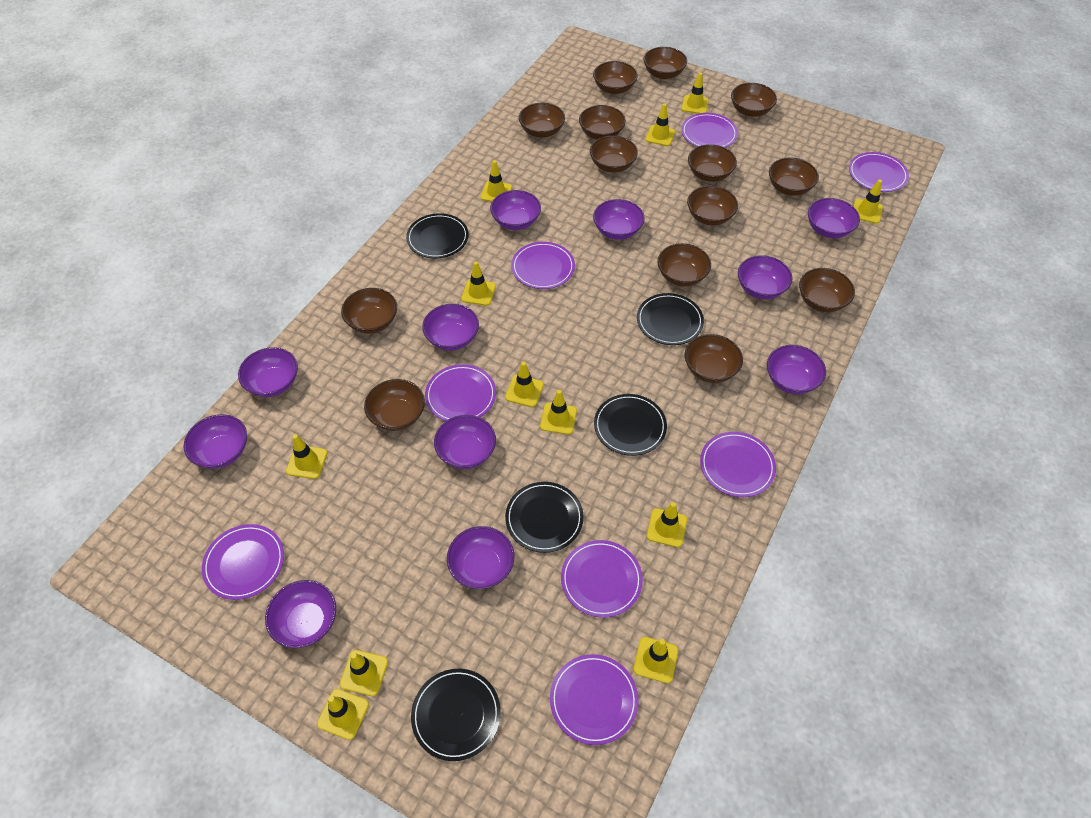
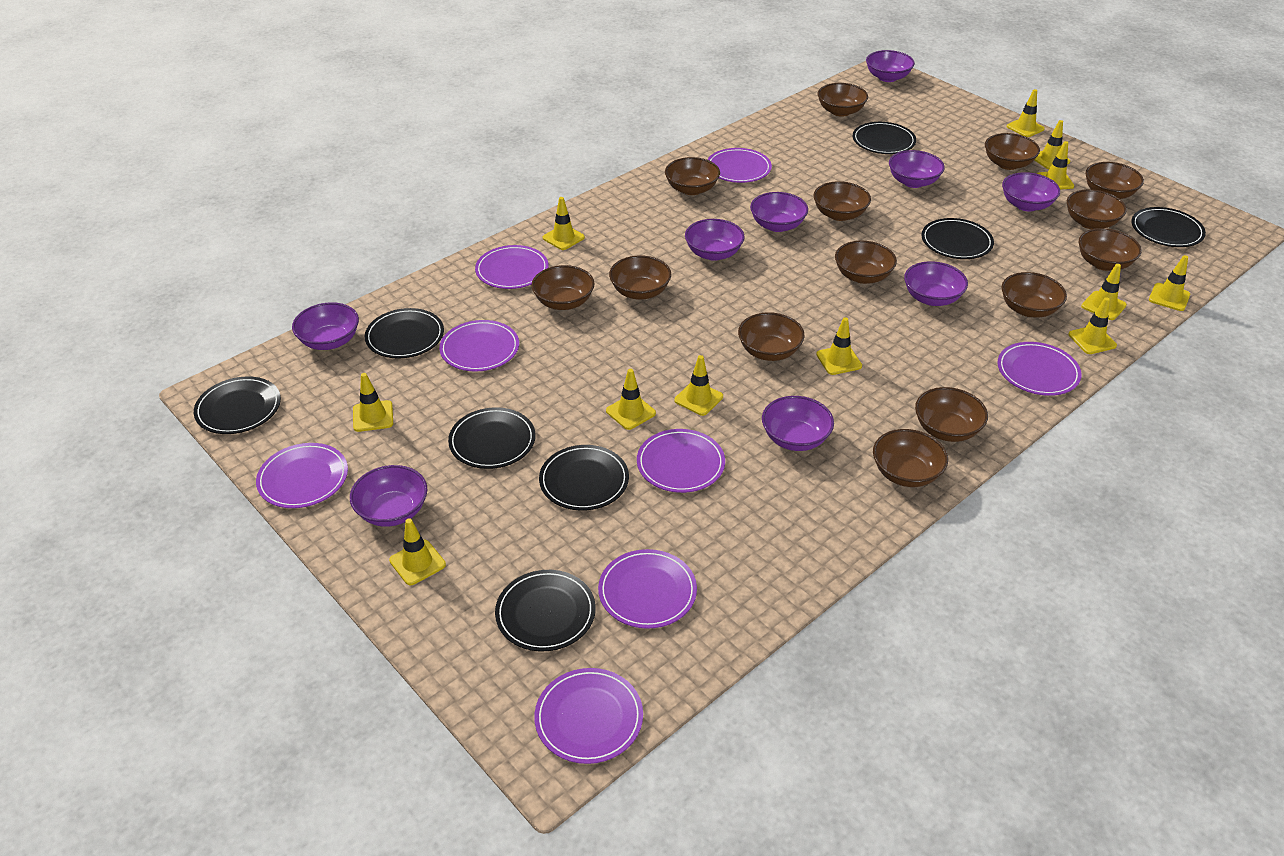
black plate: [406,213,469,258] [411,669,501,761] [505,482,584,553] [594,394,667,456] [637,293,704,345] = 5 -> [194,376,281,434] [365,308,444,358] [448,407,536,469] [495,570,596,651] [539,445,629,511] [853,122,916,154] [921,218,994,259] [1131,207,1206,247] = 8
purple bowl: [184,414,247,469] [238,347,298,397] [265,580,336,648] [422,304,479,351] [434,415,496,469] [447,526,514,589] [490,190,541,230] [593,199,645,240] [738,255,792,299] [767,345,826,394] [808,198,860,238] = 11 -> [292,302,359,350] [350,465,427,527] [685,219,745,261] [750,192,808,232] [762,396,834,451] [866,50,915,82] [889,150,945,188] [904,261,968,306] [1002,172,1060,212] = 9

